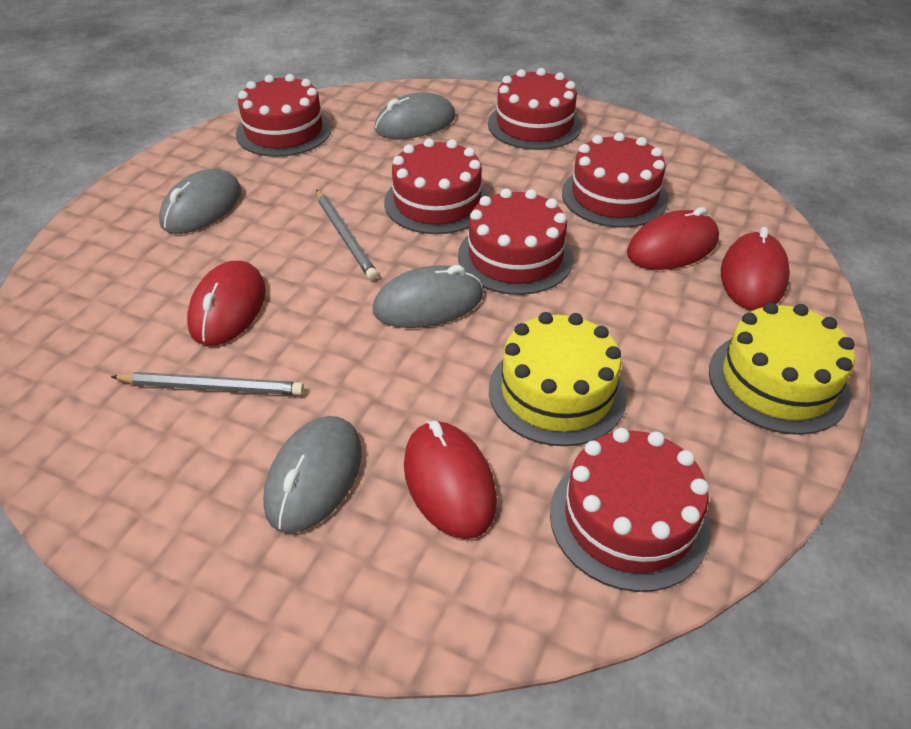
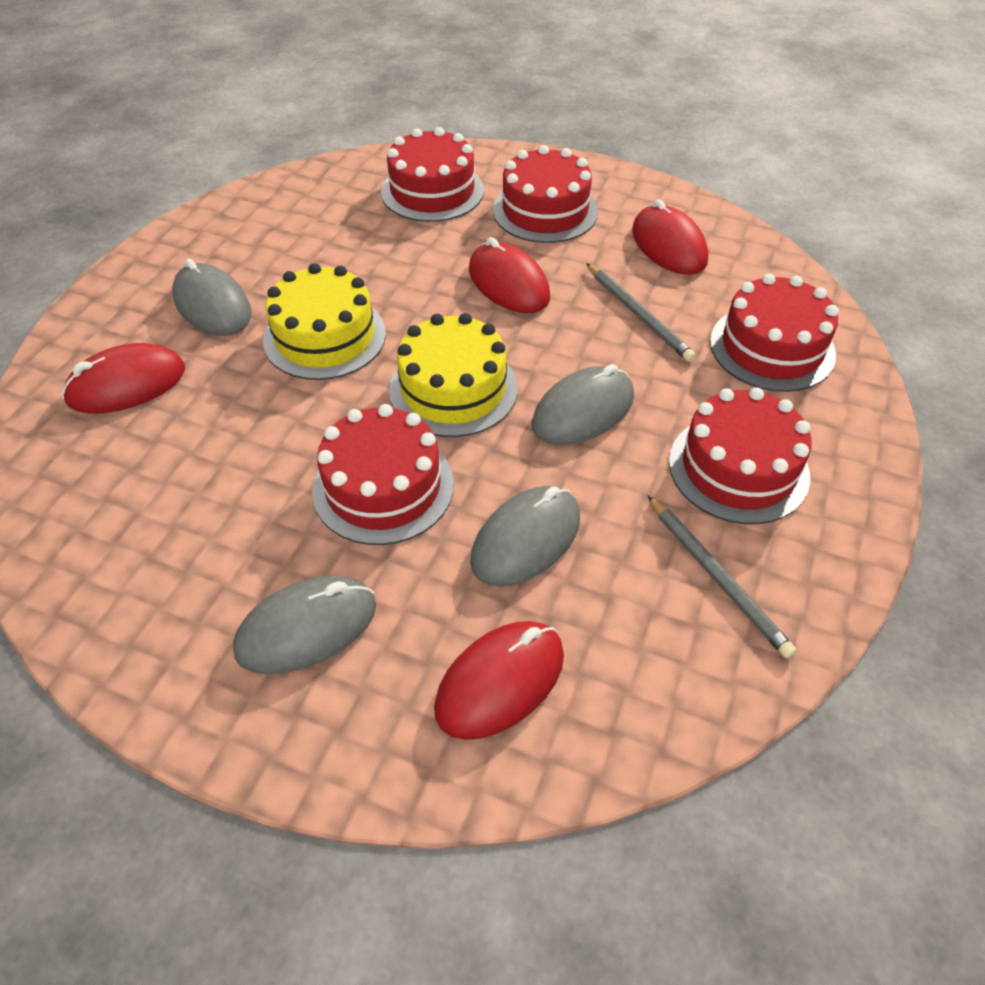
red cake: [236,74,332,157] [384,138,490,234] [458,188,574,295] [488,68,582,150] [550,428,711,592] [562,132,668,228] = 6 -> [312,404,454,545] [381,127,484,222] [493,145,598,243] [669,387,812,524] [710,273,839,392] = 5

